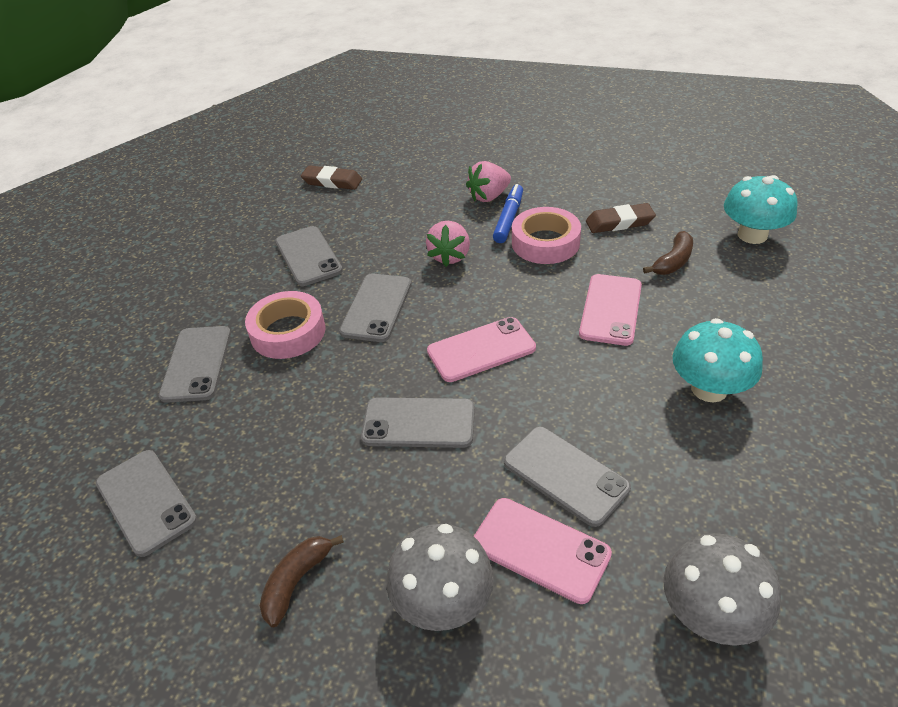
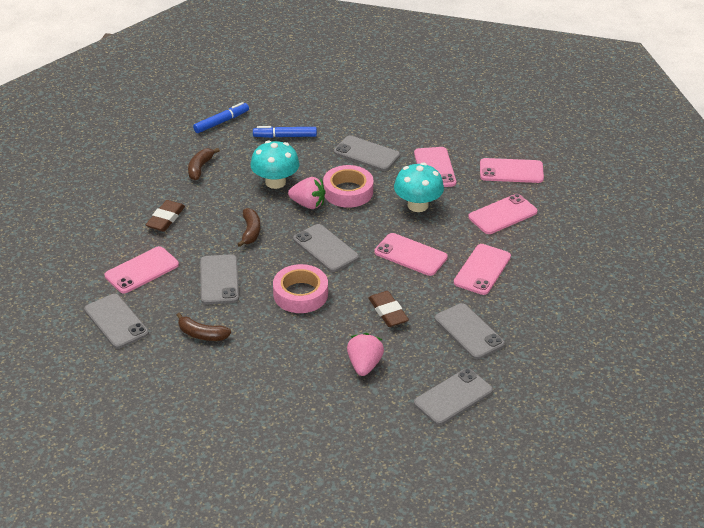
blue marker: [493,184,523,243] = 1 -> [193,102,249,133] [253,126,317,138] = 2
brown banana: [260,535,344,627] [643,231,693,275] = 2 -> [177,313,231,341] [188,148,220,180] [238,208,260,247] = 3
grey mushroom: [386,524,494,631] [663,533,781,646] = 2 -> none = 0
pink phone: [427,317,536,382] [474,498,612,604] [579,274,642,346] = 3 -> [105,246,179,294] [374,233,448,276] [414,147,456,187] [454,244,511,295] [468,194,538,234] [480,158,544,183] = 6

